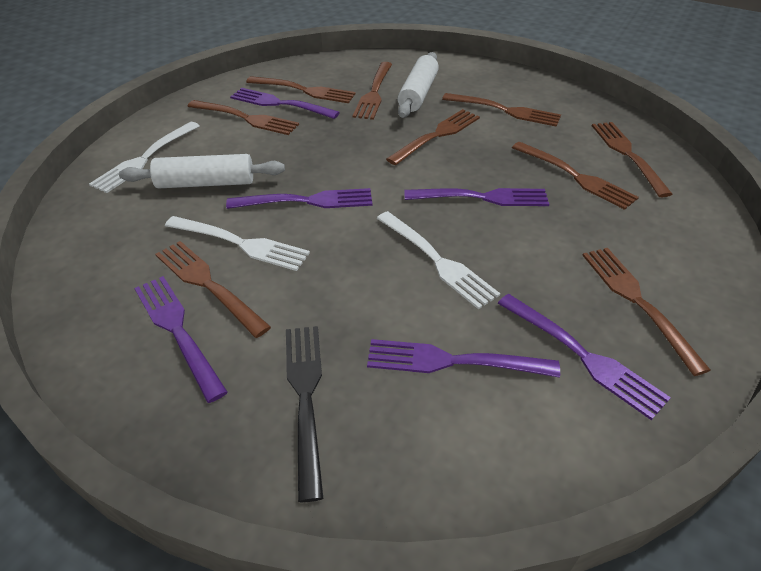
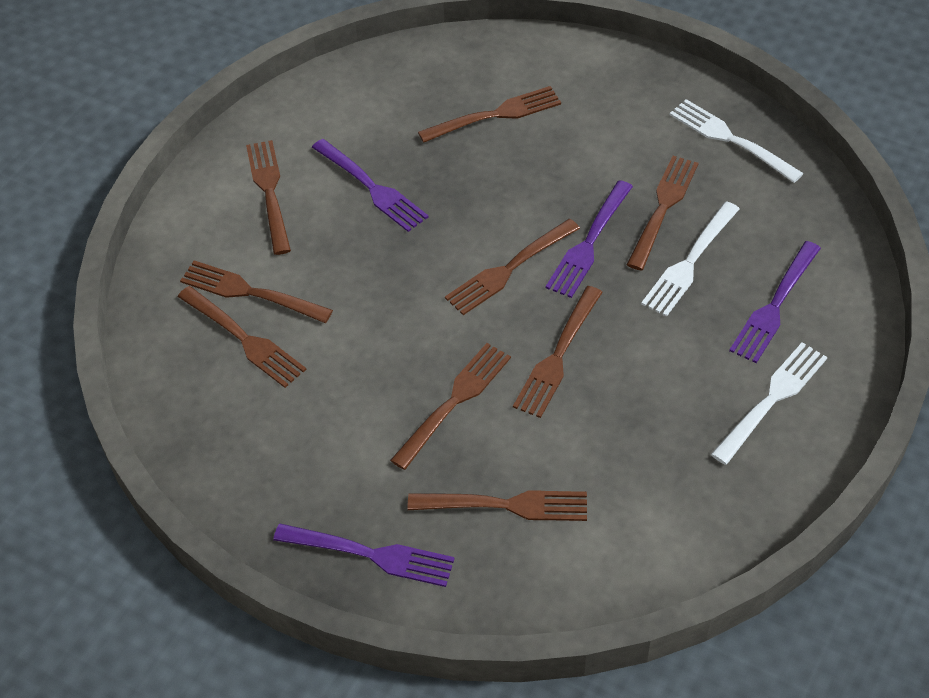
black fork: [286,326,323,502] = 1 -> none = 0
purple fork: [134,276,228,403] [226,188,372,209] [230,88,340,119] [367,339,560,378] [404,188,549,206] [498,294,671,420] = 6 -> [273,524,455,587] [312,139,429,232] [546,180,633,298] [729,241,821,363] = 4
white rolling pin: [119,154,285,188] [397,52,439,118] = 2 -> none = 0

